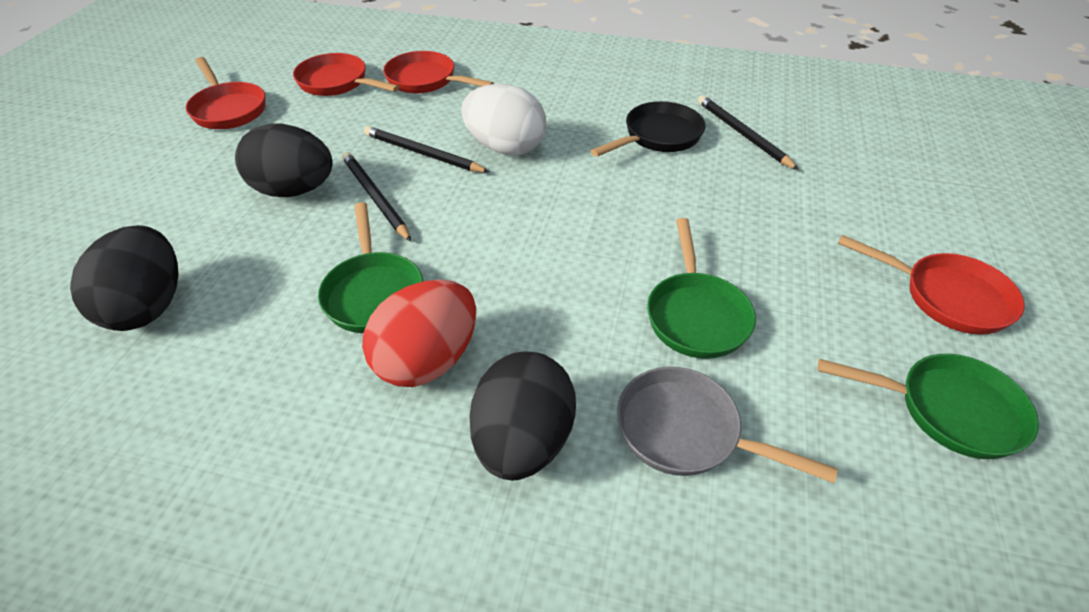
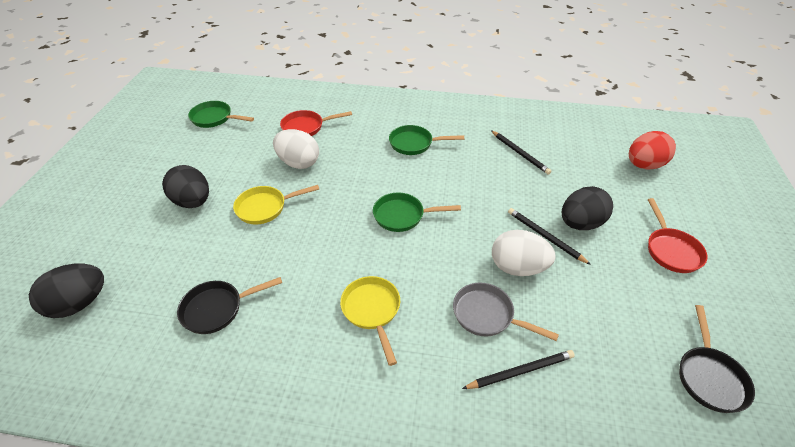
black pan: [591,101,706,157] = 1 -> [177,277,282,334] [679,305,755,413] = 2
red pan: [186,57,265,129] [293,53,400,96] [383,51,494,93] [838,235,1024,335] = 4 -> [280,110,352,136] [648,198,708,273] = 2
white egg: [461,84,546,156] = 1 -> [273,129,319,169] [492,230,556,276] = 2
yellow pan: none = 0 -> [233,185,319,225] [340,276,400,366] = 2

